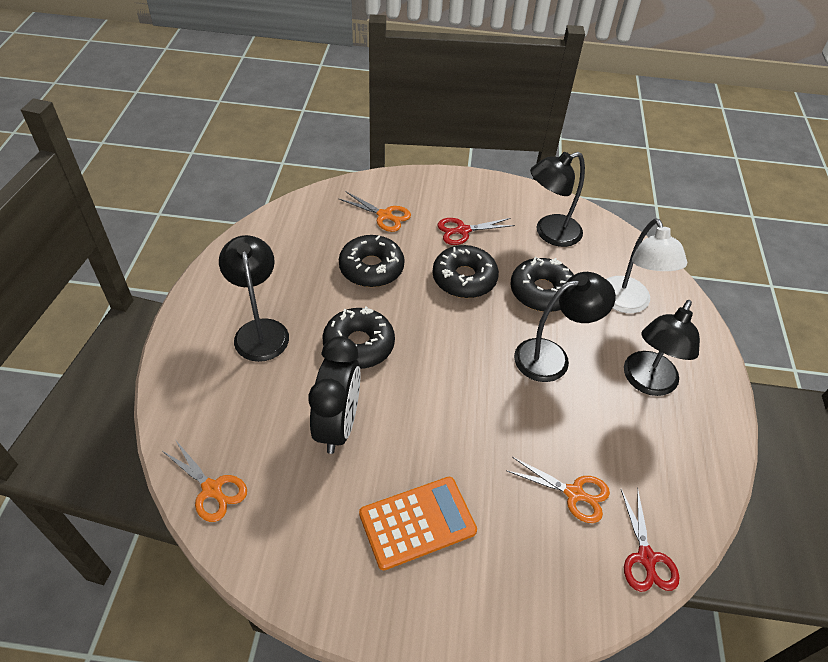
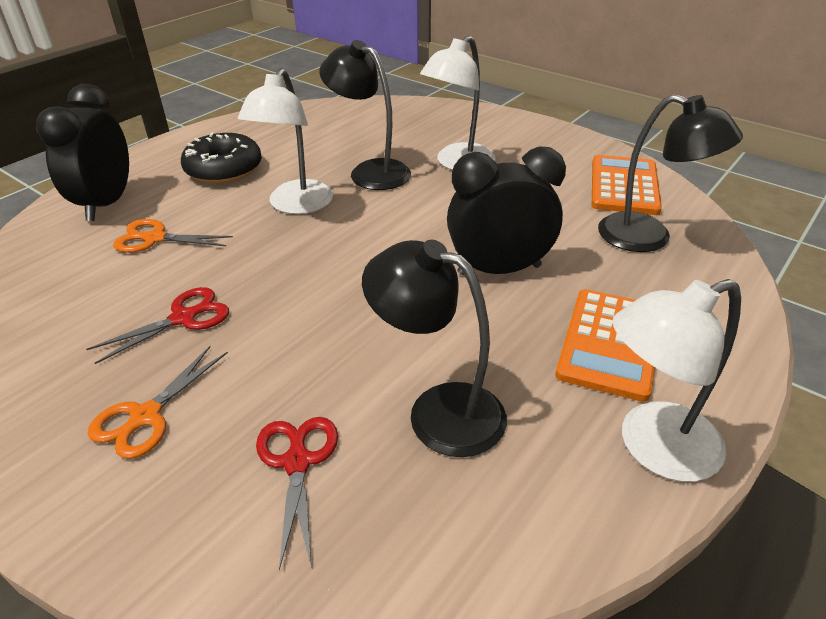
black clock: [309,336,361,454] = 1 -> [36,84,129,221] [447,146,566,275] = 2
black donut: [323,307,395,369] [339,235,405,287] [433,245,499,298] [510,257,574,312] = 4 -> [181,132,262,184] = 1
black lamp: [219,235,289,362] [514,272,616,382] [530,152,585,247] [624,300,700,396] = 4 -> [319,40,411,190] [362,240,507,457] [598,94,743,252] = 3
orange calculator: [359,477,477,570] = 1 -> [556,289,655,402] [592,155,662,215] = 2
orange scissors: [162,441,247,522] [339,192,411,232] [506,457,610,523] = 3 -> [88,346,228,459] [113,219,233,253] = 2
white lamp: [606,218,687,313] = 1 -> [238,68,333,214] [420,36,495,170] [612,279,741,482] = 3

